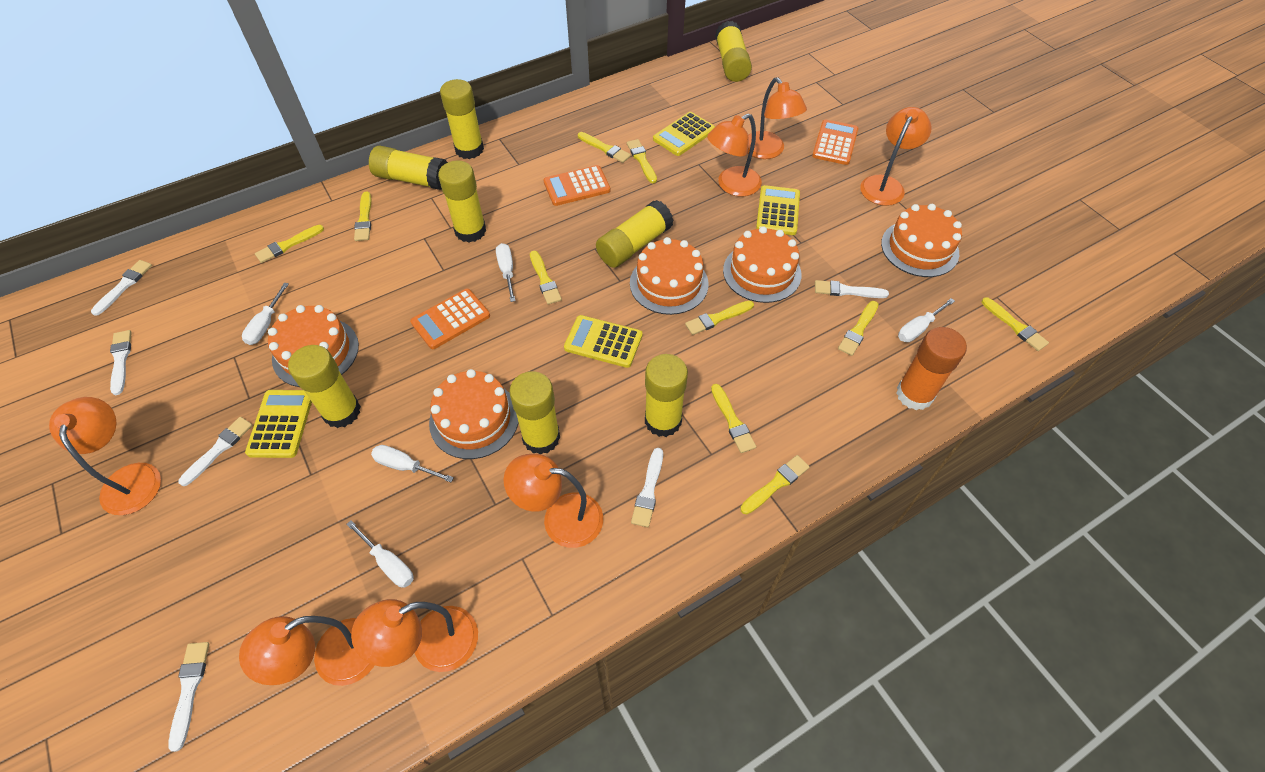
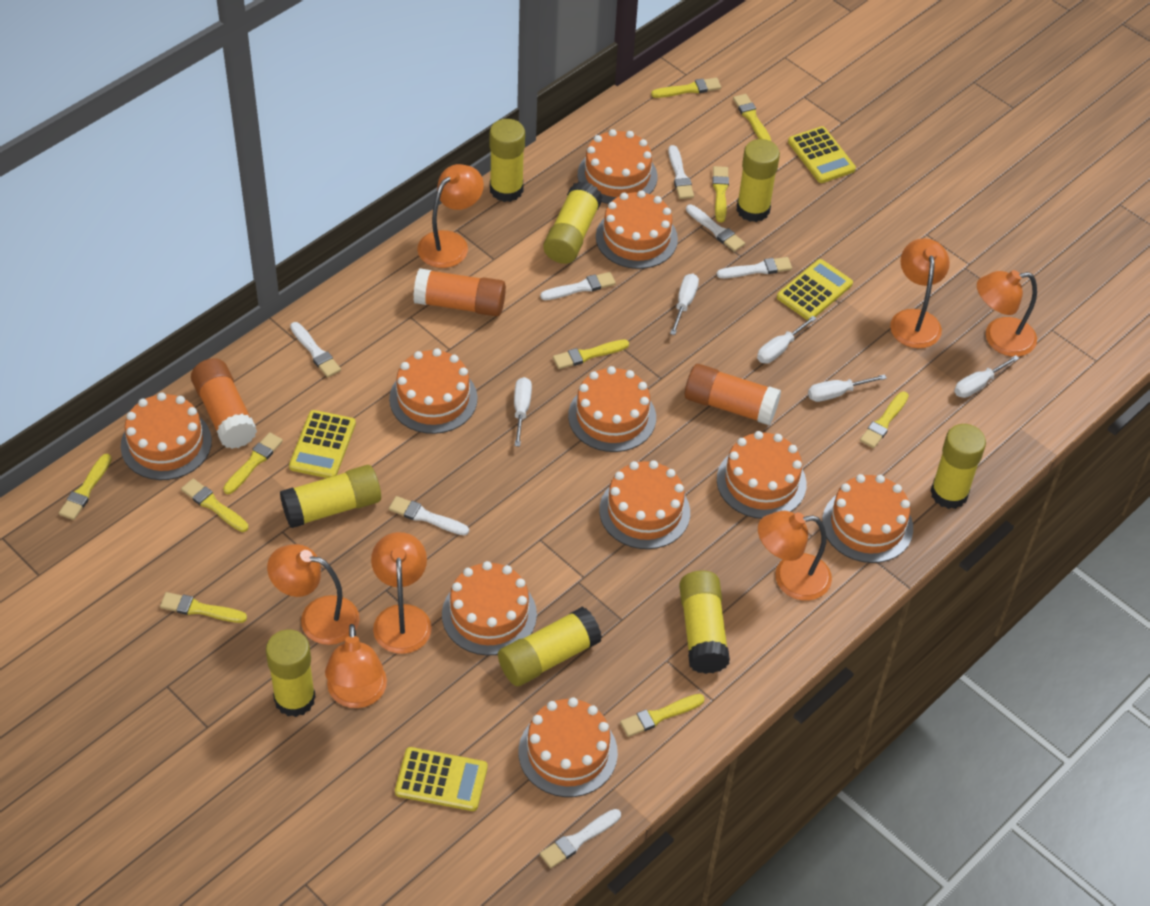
orange cake: [268,305,359,387] [429,369,519,459] [630,237,709,315] [723,226,801,303] [881,204,962,277] = 5 -> [120,392,212,480] [389,348,478,434] [442,561,537,656] [518,697,618,797] [568,366,656,452] [578,129,658,204] [596,190,678,269] [599,460,690,549] [717,431,807,519] [822,474,913,563] = 10
orange calculator: [410,289,490,349] [543,165,610,206] [812,119,858,165] = 3 -> none = 0
orange glue stick: [896,327,967,410] = 1 -> [191,358,257,449] [413,268,506,317] [685,364,781,425] = 3
white brush: [91,260,152,316] [110,330,132,395] [168,642,209,752] [178,417,253,486] [631,448,663,527] [815,280,889,298] = 6 -> [290,322,341,377] [389,496,469,535] [540,272,616,300] [540,809,621,868] [668,145,694,199] [686,204,745,252] [717,257,792,278] = 7

